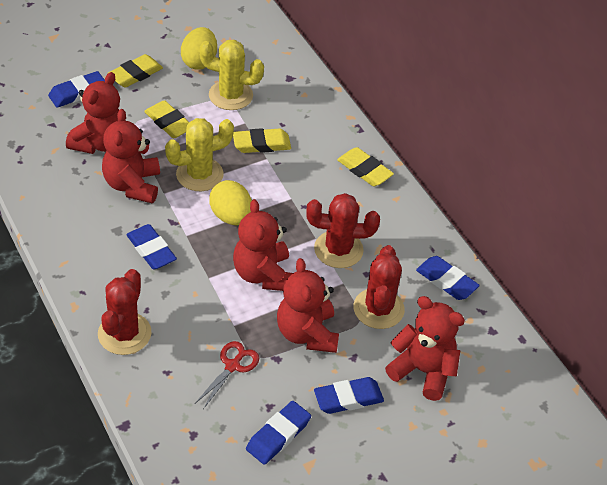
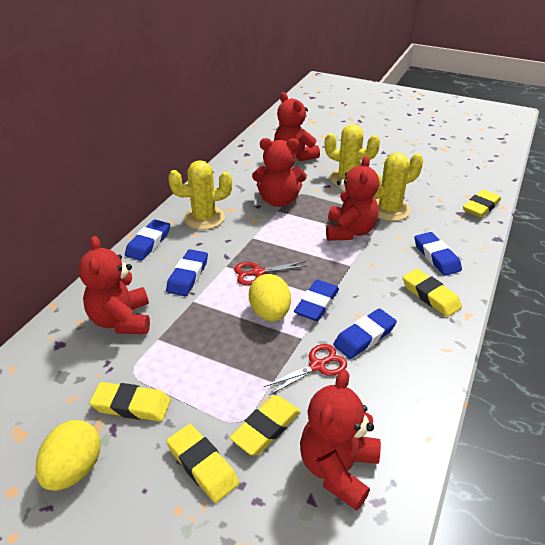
red cactus: [98,269,151,355] [306,193,380,268] [353,245,405,329] = 3 -> none = 0
red scissors: [195,341,259,409] = 1 -> [234,261,308,285] [264,344,347,395] = 2
yellow cactus: [165,118,234,191] [199,40,264,110] = 2 -> [168,160,232,230] [325,124,380,187] [373,153,423,221] = 3
yellow eraser: [107,54,163,88] [144,100,189,138] [233,128,291,153] [337,147,394,186] = 4 -> [89,382,171,421] [166,424,239,503] [230,395,301,455] [402,269,462,317] [463,190,501,218] = 5

